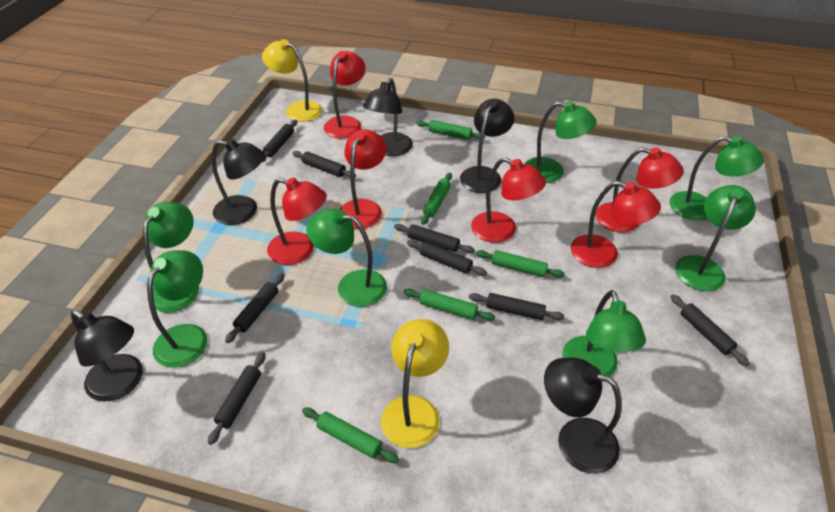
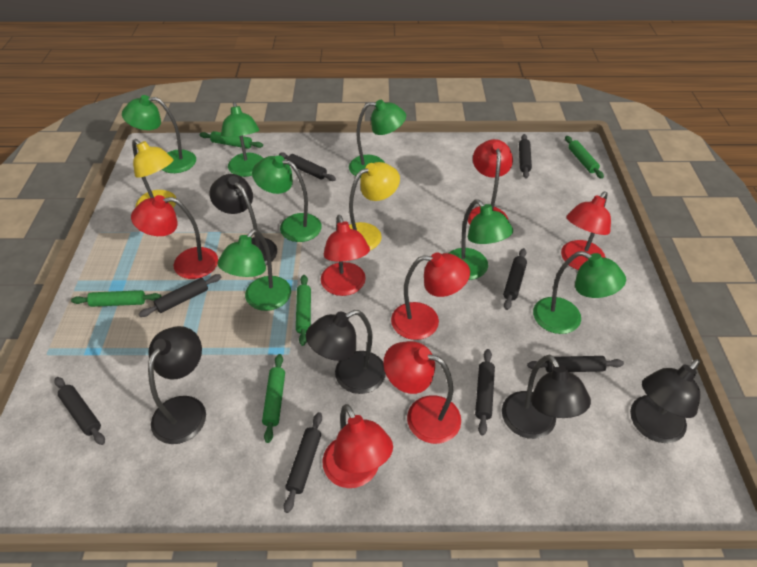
red lamp: [267,177,327,265] [324,51,366,138] [340,129,386,229] [471,157,546,243] [571,181,661,268] [596,147,684,232] = 6 -> [131,195,218,279] [321,215,370,296] [323,404,393,488] [383,341,461,444] [391,252,470,340] [468,139,513,225] [561,191,611,270] = 7

